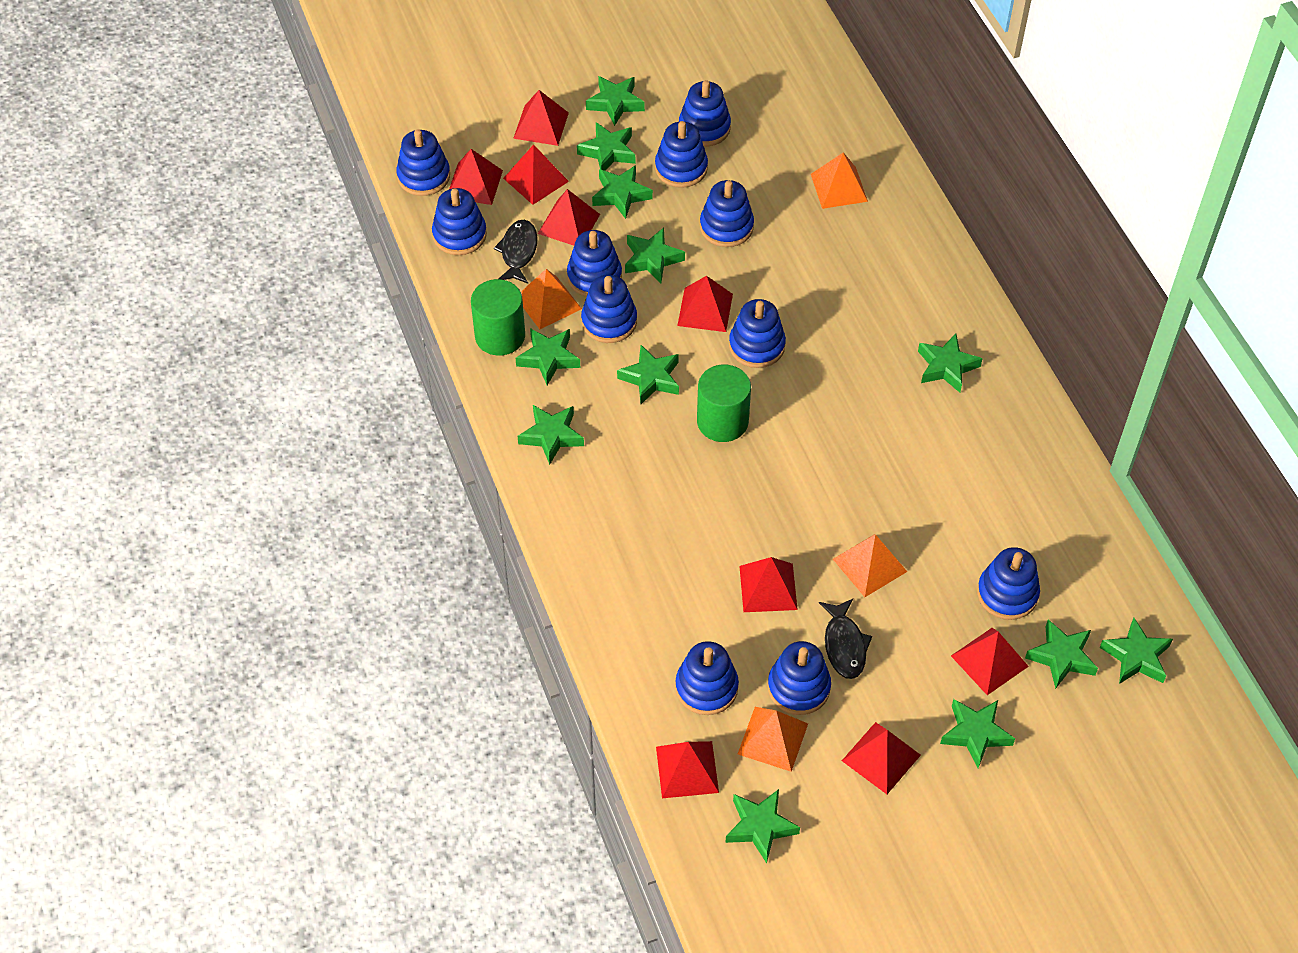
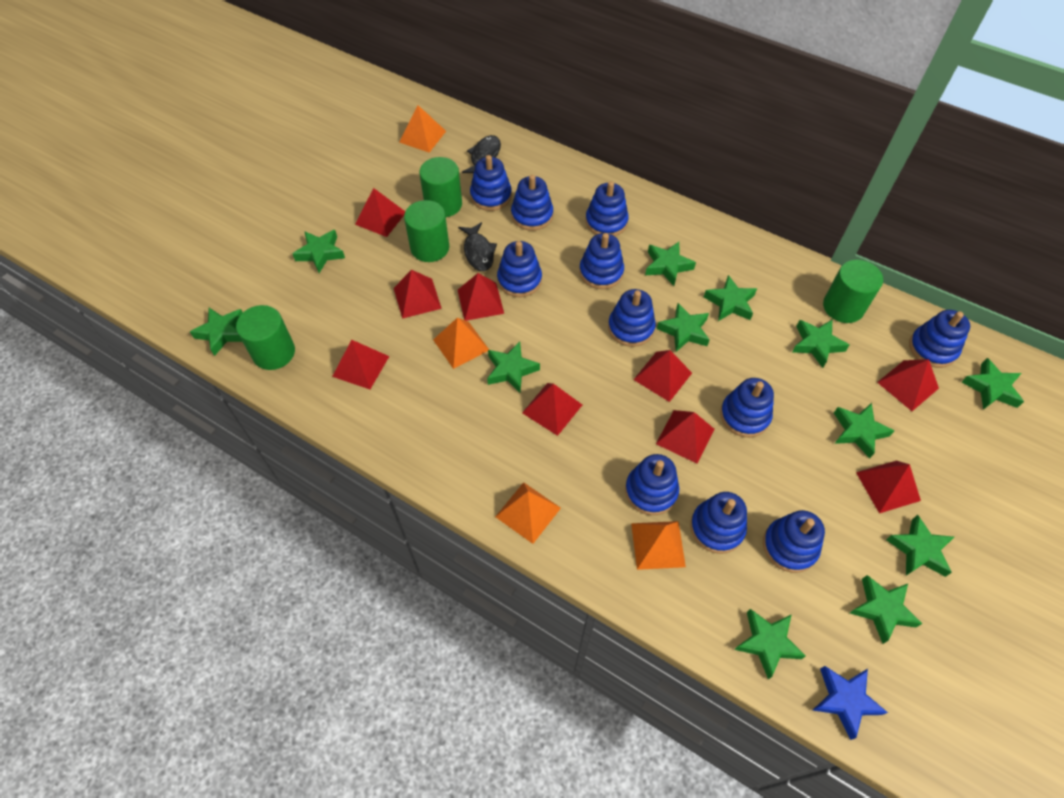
blue star: none = 0 -> [813,666,888,740] = 1
green cylinder: [471,279,525,356] [697,365,751,442] = 2 -> [236,305,295,370] [404,200,449,262] [419,157,462,217] [823,260,883,323] = 4

